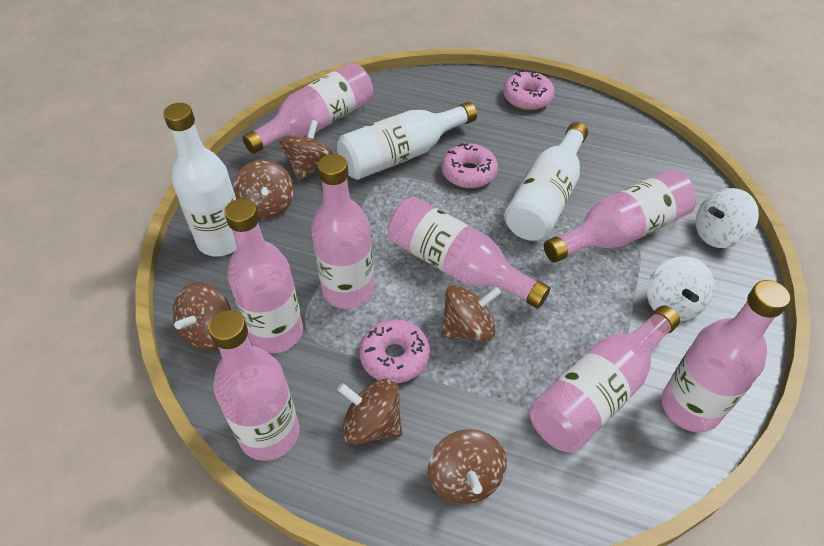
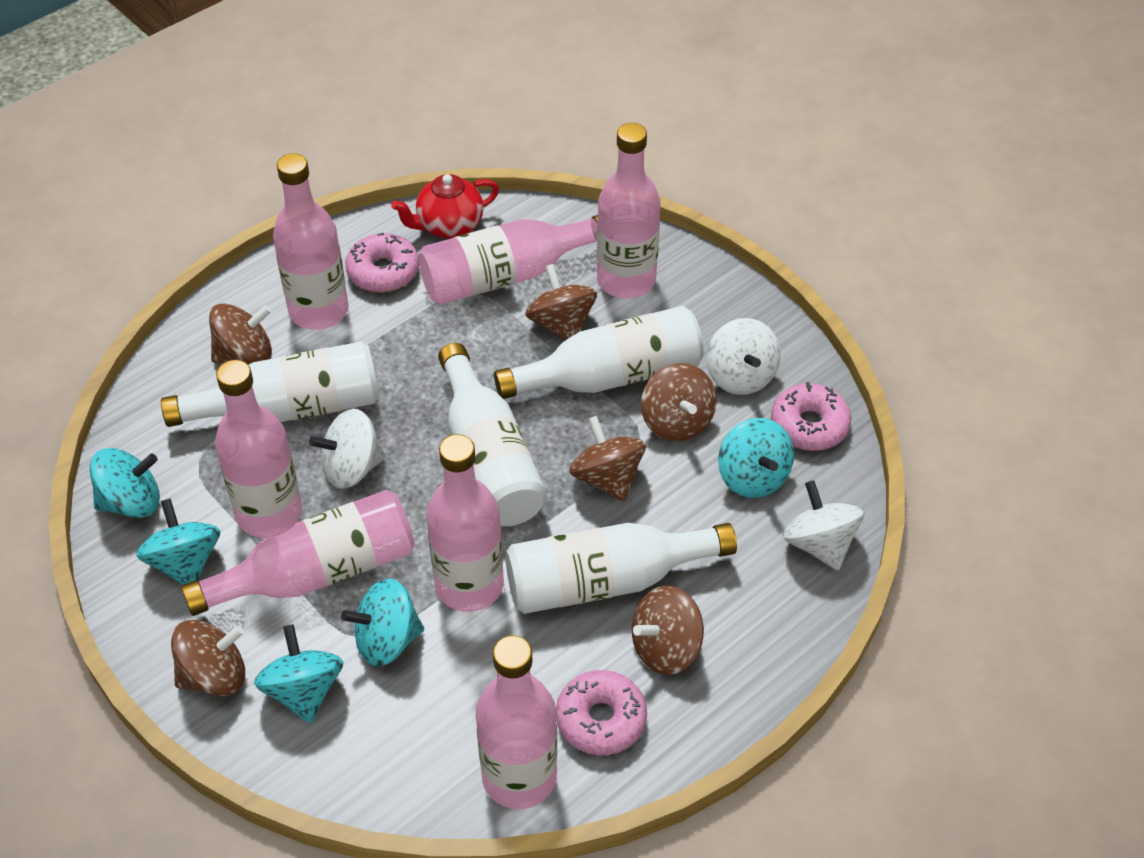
pink bottle: [208,310,299,461] [224,199,303,353] [242,62,373,154] [311,154,374,309] [388,197,550,309] [530,305,680,453] [544,170,696,263] [662,280,790,432] = 8 -> [181,490,415,616] [215,360,302,537] [273,153,349,330] [419,215,598,305] [426,434,504,612] [476,635,557,809] [597,123,661,299] = 7
red teapot: none = 0 -> [391,174,499,239] = 1
turquoise spinning top: none = 0 -> [90,448,160,518] [136,498,220,585] [254,624,343,723] [341,578,424,666] [718,418,794,498] = 5
white bottle: [163,103,237,256] [337,102,477,180] [504,122,588,241] = 3 -> [161,341,379,427] [438,343,547,526] [494,306,704,399] [505,523,737,614] = 4
white spinning top: [647,256,714,321] [695,188,759,248] = 2 -> [309,409,386,489] [706,318,781,395] [783,480,864,570] = 3

